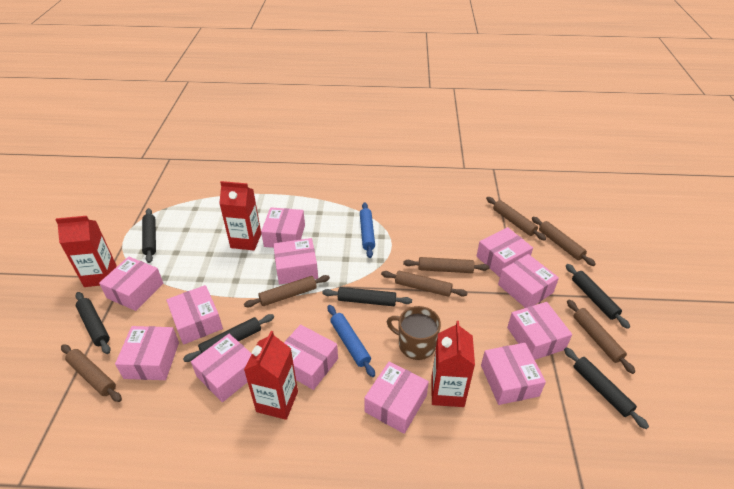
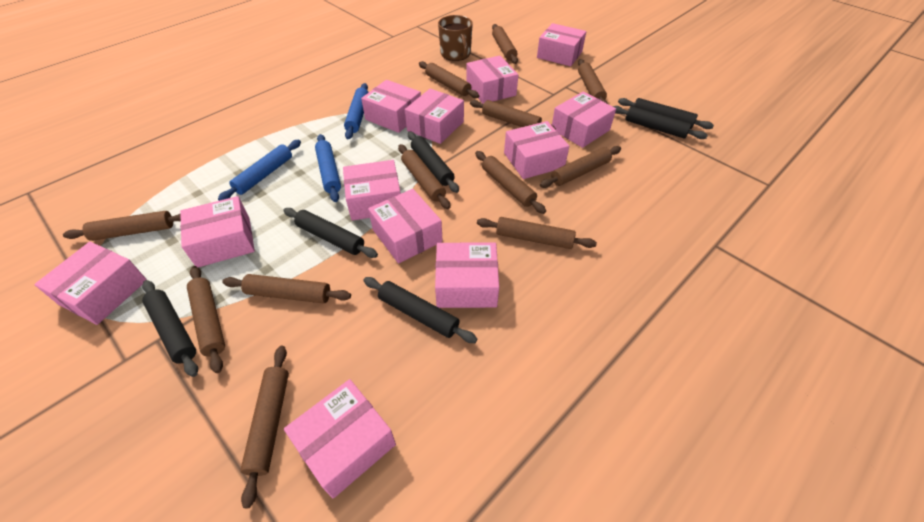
blue rolling pin: [328,305,375,377] [360,202,375,258] = 2 -> [218,140,301,201] [315,134,341,202] [344,83,369,139] = 3
brown rolling pin: [61,344,122,402] [244,275,330,307] [381,271,467,297] [403,257,489,273] [486,197,546,241] [532,217,596,266] [567,300,635,374] = 7 -> [63,211,181,241] [187,266,225,373] [222,274,351,304] [240,346,289,508] [398,144,450,209] [419,61,479,98] [470,100,556,130] [475,151,546,214] [477,217,597,249] [492,24,518,64] [540,146,621,188] [578,59,608,104] = 12
red carton: [55,216,117,287] [219,181,261,250] [244,331,298,420] [431,321,475,407] = 4 -> none = 0

